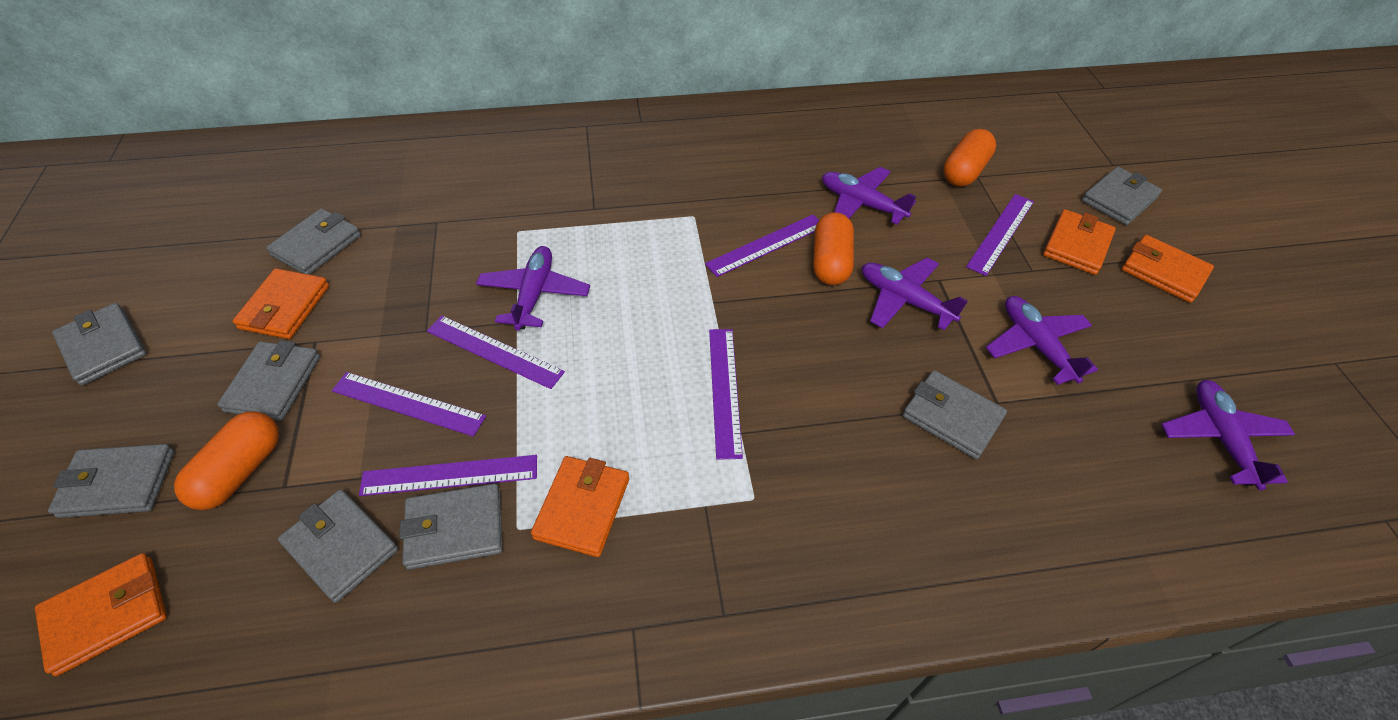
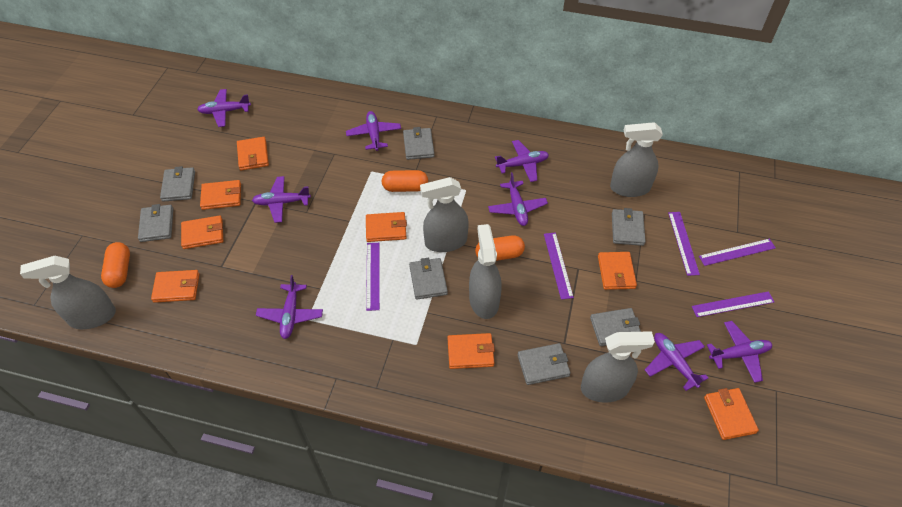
grey spray bottle: none = 0 -> [20,256,116,329] [420,177,469,252] [469,224,502,319] [581,331,655,402] [610,122,663,197] = 5
grey wallet: [48,444,174,518] [52,303,146,386] [217,340,320,420] [266,208,361,275] [278,490,398,603] [399,484,503,570] [903,370,1007,459] [1082,167,1162,225] = 8 -> [138,204,173,242] [160,166,195,202] [403,127,435,160] [409,258,448,300] [518,343,571,385] [590,308,641,346] [612,208,646,246] = 7
orange wallet: [35,553,167,676] [233,268,329,339] [531,456,629,557] [1043,209,1116,275] [1122,235,1214,303] = 5 -> [151,270,200,303] [181,215,223,249] [200,180,241,210] [237,137,269,171] [366,212,407,242] [448,333,495,369] [598,252,637,290] [704,388,759,440] = 8
purple plane: [476,246,590,330] [822,167,917,224] [862,257,968,330] [986,296,1098,385] [1161,380,1295,490] = 5 -> [197,89,251,127] [252,176,311,223] [256,275,323,339] [346,111,401,151] [488,172,548,226] [495,140,549,182] [645,333,708,391] [707,321,772,383] = 8
purple ruler: [332,372,486,437] [359,455,537,496] [427,316,565,389] [705,215,819,277] [709,329,743,460] [966,194,1034,276] = 6 -> [366,243,380,311] [544,232,574,300] [668,212,700,276] [692,291,774,317] [699,239,776,266] = 5

